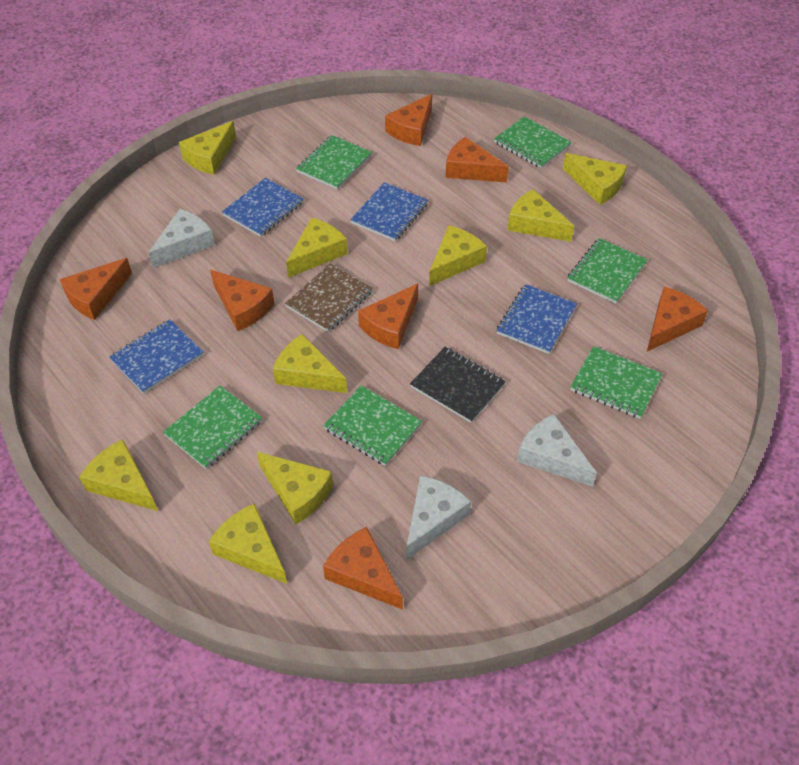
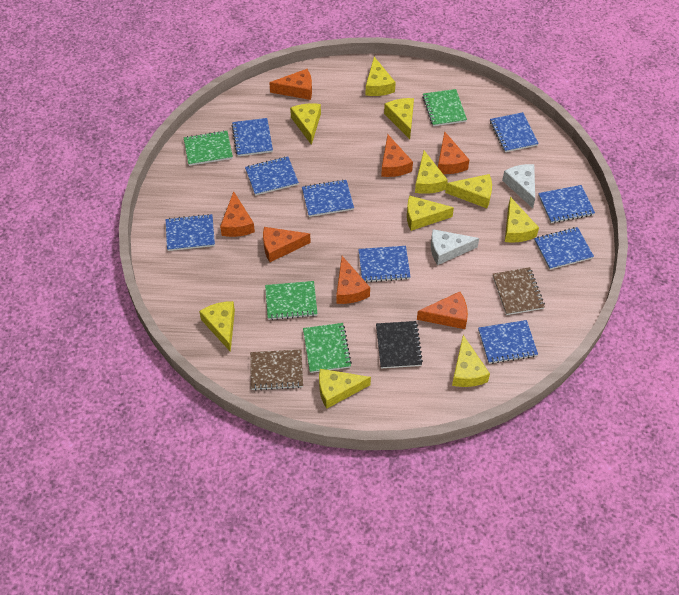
blue notebook: [109,319,204,394] [222,178,304,237] [350,182,428,241] [496,284,577,354] = 4 -> [166,214,215,251] [232,118,273,156] [245,156,299,196] [302,179,354,217] [358,246,411,283] [478,320,538,364] [490,112,539,152] [534,227,594,270] [538,185,595,223] = 9
brown notebook: [285,263,373,332] = 1 -> [250,350,303,391] [493,267,545,315] = 2
green notebook: [163,386,262,469] [296,135,372,189] [323,385,422,466] [494,116,572,168] [567,238,648,304] [571,346,663,419] = 6 -> [184,130,233,166] [265,281,317,320] [303,323,352,373] [422,89,467,126] = 4
white cheese: [148,209,215,268] [406,475,471,560] [517,414,597,487] = 3 -> [431,229,479,265] [502,164,535,208] = 2
yellow cheese: [79,439,158,511] [179,121,236,175] [209,503,287,584] [257,452,333,524] [273,334,347,393] [286,218,348,278] [429,225,487,286] [507,189,574,242] [563,153,627,205] = 9 -> [199,301,235,352] [290,103,321,145] [319,369,371,409] [365,57,396,96] [384,98,414,139] [407,196,454,231] [415,151,448,194] [445,174,492,208] [452,335,490,387] [505,197,539,243] = 10

